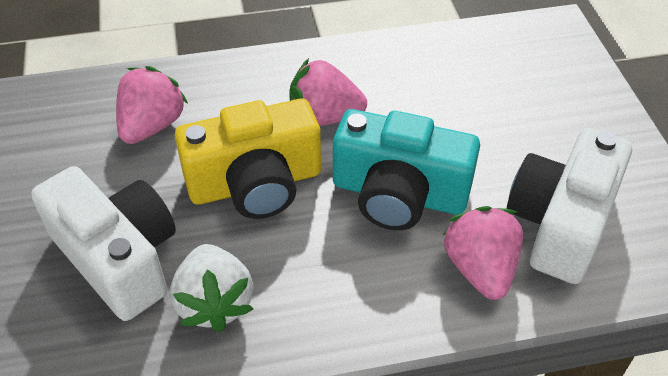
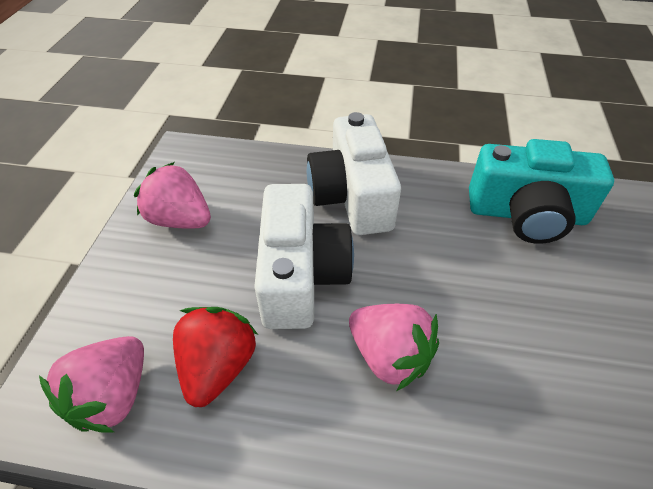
red strawberry: none = 0 -> [173,307,258,407] = 1
white strawberry: [170,244,253,332] = 1 -> none = 0
yellow camera: [175,99,321,219] = 1 -> none = 0

